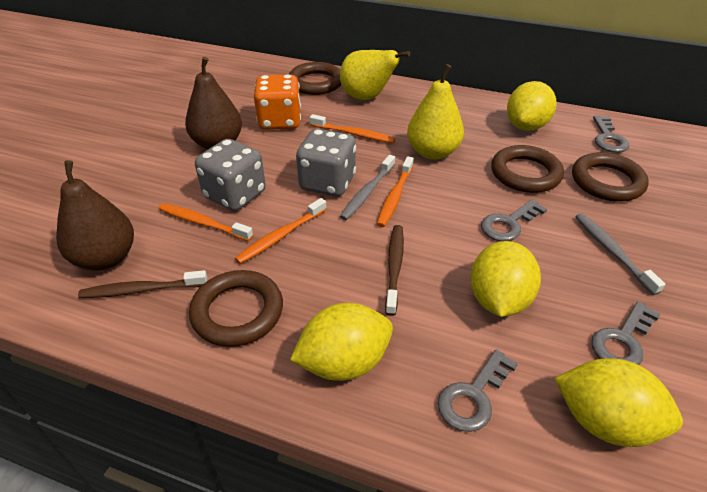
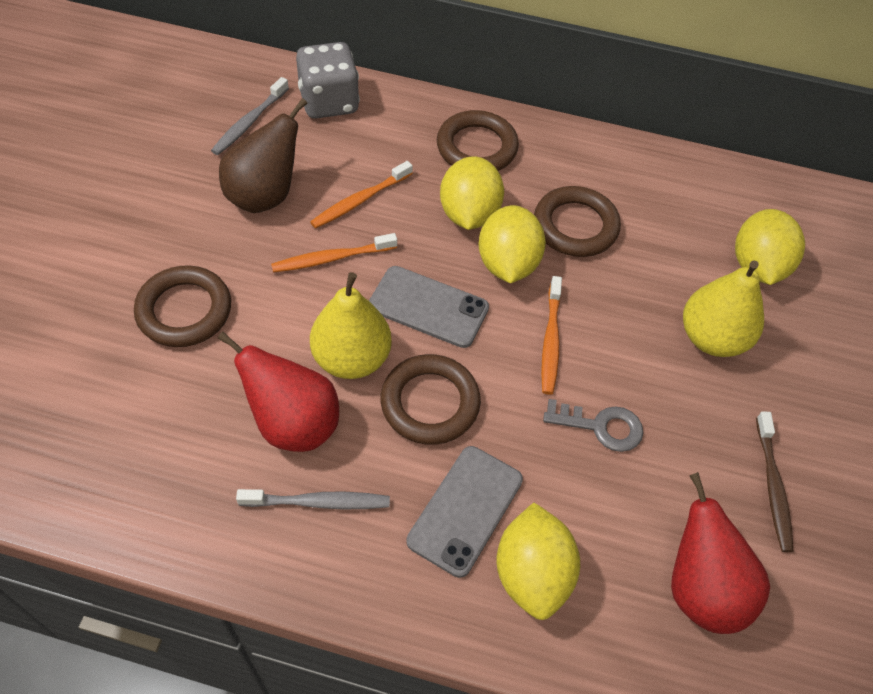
brown pear: [56,160,134,271] [185,57,242,149] = 2 -> [219,98,308,213] = 1
brown toothbrush: [78,270,208,298] [385,225,404,316] = 2 -> [756,411,794,552] = 1
grey dice: [195,139,266,211] [296,129,356,196] = 2 -> [296,42,360,119] = 1
grey key: [438,349,518,432] [481,199,547,241] [591,301,661,365] [593,116,629,153] = 4 -> [543,399,643,452] = 1
grey phone: none = 0 -> [369,266,489,348] [407,446,523,578] = 2
orange dice: [254,74,301,130] = 1 -> none = 0
orange toothbrush: [159,203,253,241] [235,198,327,264] [310,114,395,143] [377,156,414,227] = 4 -> [271,233,397,273] [310,161,413,228] [541,276,562,395] = 3
red pear: none = 0 -> [218,332,339,452] [671,472,770,634] = 2

